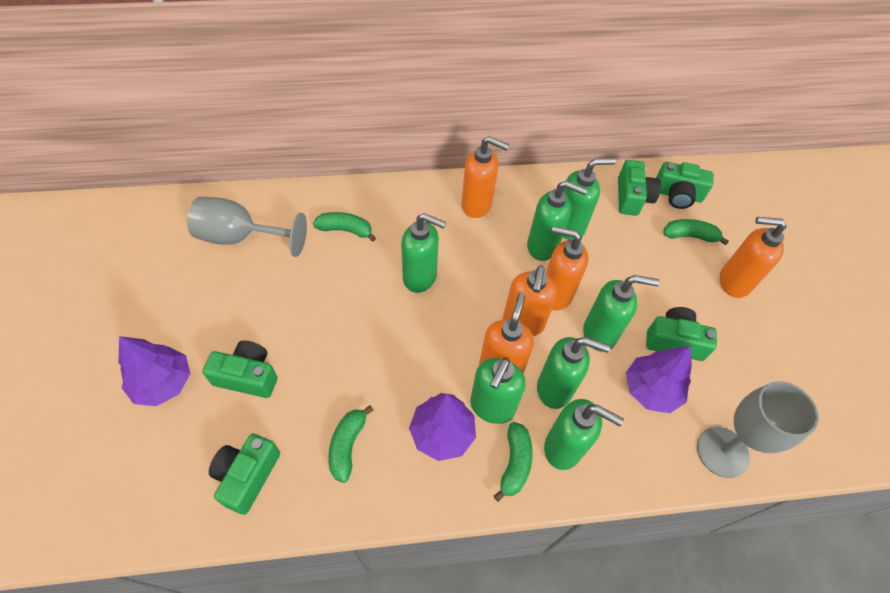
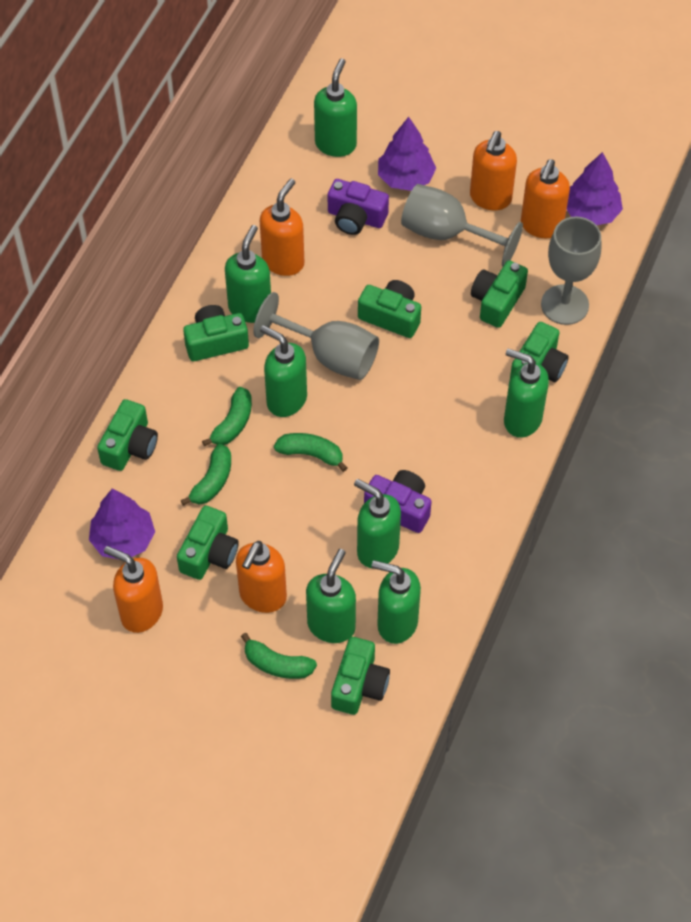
green camera: [202,340,277,398] [209,434,280,515] [618,160,661,216] [646,307,717,361] [656,162,714,209] = 5 -> [97,399,158,471] [177,505,239,580] [183,305,249,361] [331,637,390,715] [358,280,421,338] [471,261,528,328] [510,322,569,382] = 7
grey goblet: [187,197,307,257] [697,381,819,478] = 2 -> [253,292,379,380] [401,184,523,266] [541,217,602,325] = 3
purple camera: none = 0 -> [328,179,389,235] [364,470,432,533] = 2

